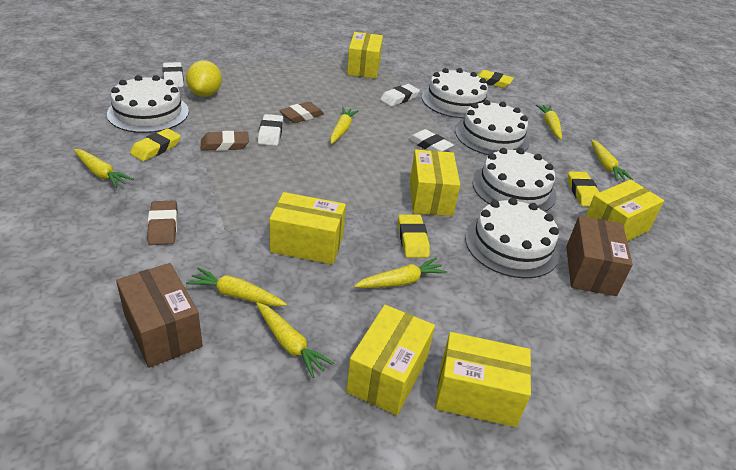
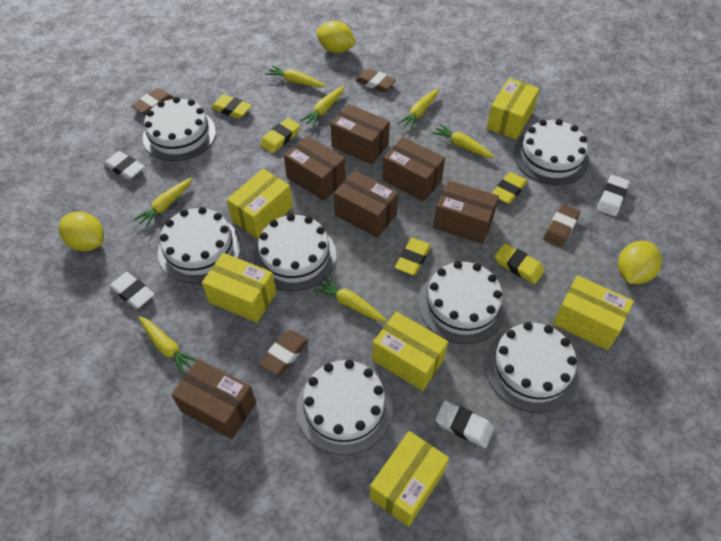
brown box: [116,263,203,368] [566,216,633,296] = 2 -> [171,359,256,439] [284,136,346,201] [331,104,390,165] [334,171,398,238] [382,137,445,201] [433,180,499,244] = 6
brown eraser: [147,200,177,245] [201,131,249,151] [279,102,324,123] = 3 -> [131,88,174,115] [259,330,308,376] [355,68,396,92] [543,204,580,247] = 4
white cake: [107,75,189,133] [422,68,488,118] [455,100,530,155] [465,198,560,278] [472,148,557,212] = 5 -> [143,97,216,161] [158,207,241,283] [253,214,336,291] [296,360,393,455] [419,261,506,344] [485,322,579,412] [514,119,589,185] = 7
yellow eraser: [130,128,181,161] [398,214,430,258] [477,70,514,88] [568,171,600,207] = 4 -> [211,94,252,119] [260,118,300,153] [395,238,431,275] [492,172,528,204] [495,243,545,284] = 5
yellow lemon: [186,60,222,97] = 1 -> [59,212,104,251] [316,21,356,53] [618,241,662,284] = 3

